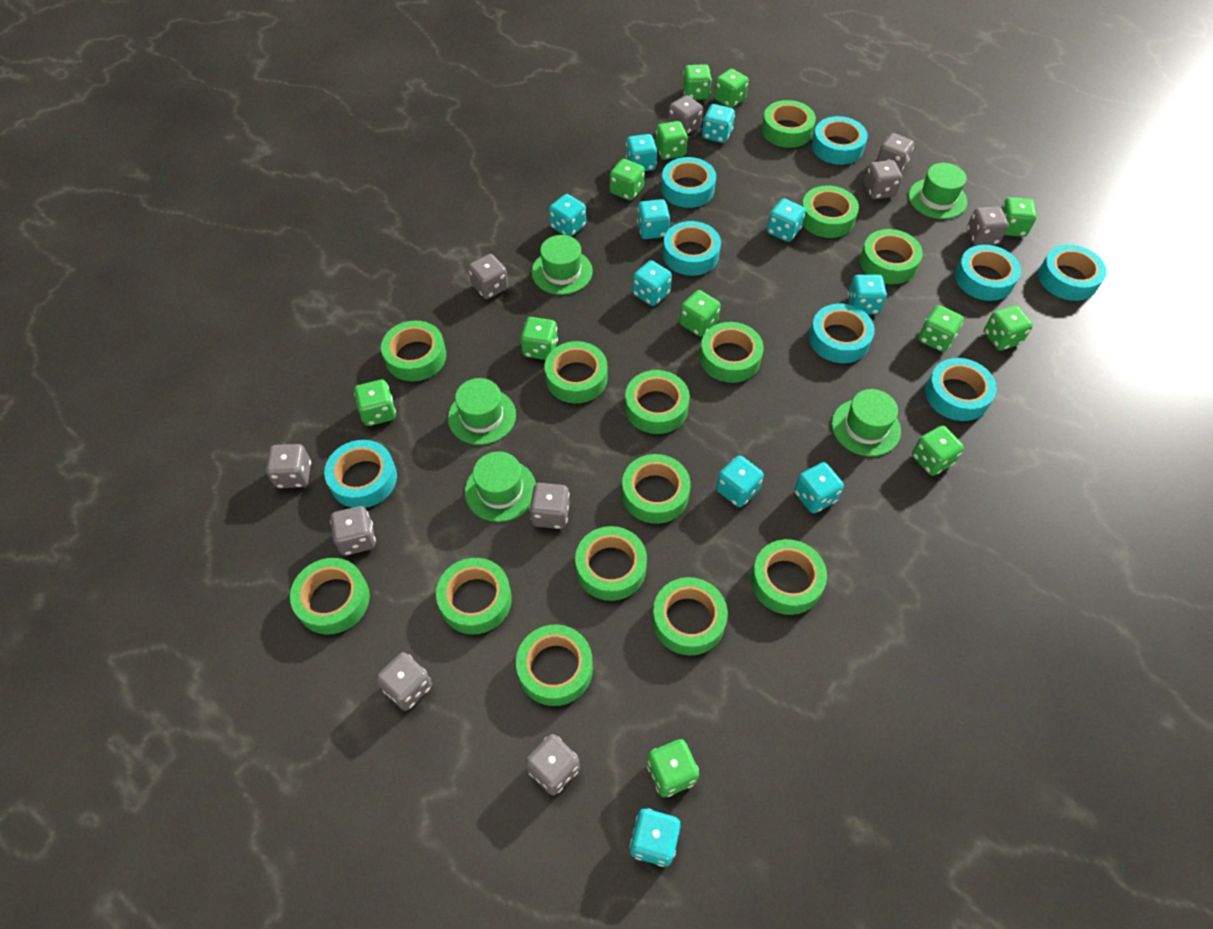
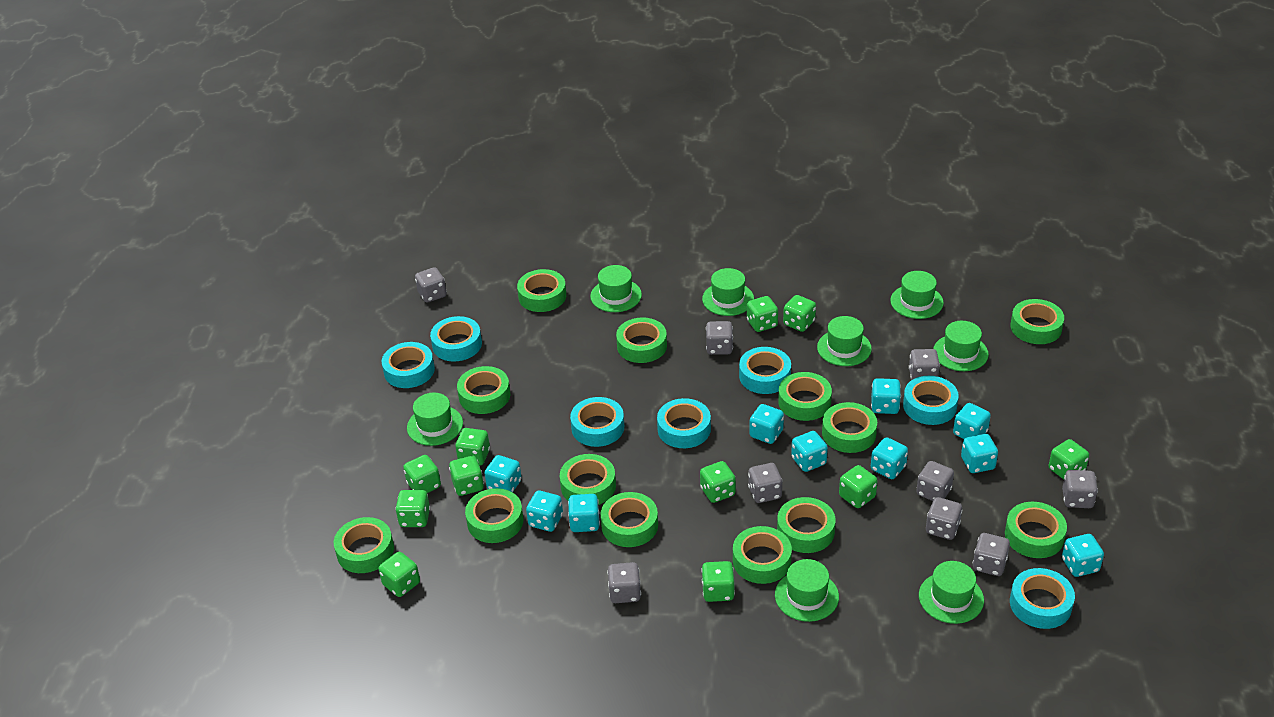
green dice: [354,380,396,426] [521,317,558,360] [610,159,645,201] [647,739,699,797] [655,121,688,160] [679,290,721,337] [683,64,712,100] [714,69,749,108] [912,426,964,476] [918,305,964,352] [984,305,1033,350] [1001,197,1037,237] = 12 -> [378,552,420,597] [395,490,430,527] [403,455,441,493] [449,456,484,496] [455,428,490,466] [700,461,736,503] [701,561,735,602] [747,296,778,332] [783,295,816,332] [839,465,878,508] [1049,439,1089,479] = 11
green hat: [448,378,516,445] [465,452,536,522] [531,235,593,295] [832,389,901,456] [908,163,967,219] = 5 -> [407,393,463,446] [590,265,642,312] [702,268,754,316] [775,559,839,622] [817,316,872,366] [890,271,944,319] [919,561,984,624] [933,321,989,371] = 8
green tape: [290,558,370,635] [381,321,446,381] [436,558,512,634] [516,624,593,706] [545,341,607,403] [575,526,647,601] [622,454,691,524] [625,370,690,434] [652,577,728,655] [700,322,764,383] [751,539,827,615] [762,100,816,148] [802,185,859,238] [860,229,923,284] = 14 -> [334,517,394,573] [457,366,510,414] [465,488,523,543] [517,269,566,312] [560,454,616,505] [601,492,658,547] [616,317,667,363] [733,526,792,584] [777,497,836,553] [778,372,832,421] [822,402,877,453] [1005,502,1067,558] [1011,299,1064,344] = 13
grey dice: [266,444,311,488] [330,506,376,555] [376,652,432,711] [468,254,508,299] [525,734,580,796] [529,483,570,529] [668,95,703,135] [864,160,902,199] [876,133,914,172] [967,207,1009,246] = 10 -> [415,267,447,303] [607,562,641,603] [706,321,733,355] [748,463,783,503] [909,349,940,380] [916,461,954,501] [926,497,962,540] [973,533,1010,576] [1062,470,1098,508] = 9
turquoise tape: [324,440,397,508] [661,157,716,208] [663,221,721,276] [809,304,875,363] [812,116,868,165] [925,358,997,421] [955,245,1021,301] [1038,245,1107,301] = 8 -> [382,342,435,388] [430,316,482,362] [570,397,624,447] [657,398,711,448] [739,347,791,394] [903,376,959,425] [1010,568,1075,629] = 7

